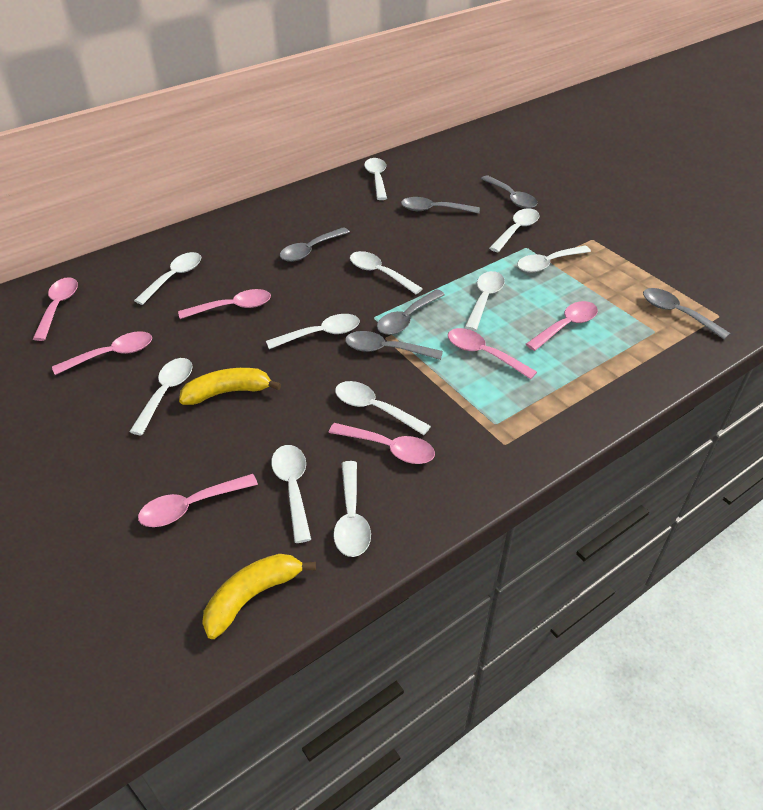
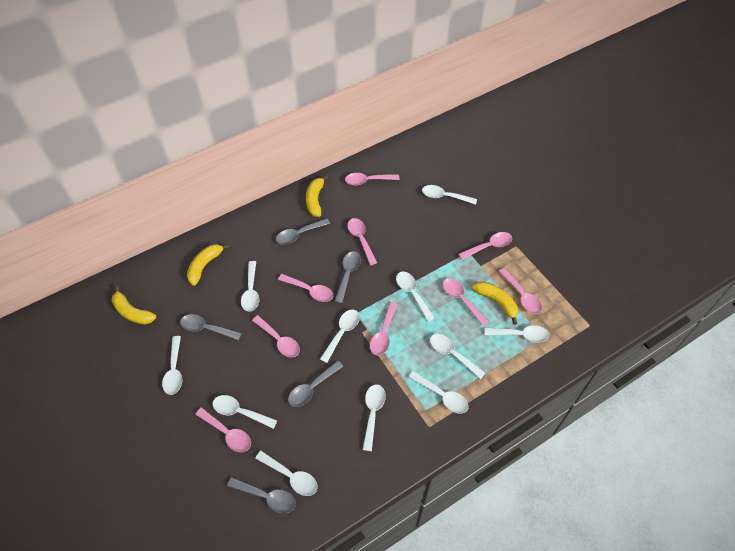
grey spoon: [280,227,350,262] [345,331,443,360] [377,289,445,335] [401,197,480,214] [481,175,537,209] [643,288,730,339] = 6 -> [180,314,242,340] [227,477,296,513] [276,218,330,245] [288,361,344,407] [335,251,361,303] = 5
pink spoon: [33,277,78,341] [52,331,152,375] [138,474,258,527] [178,289,271,319] [329,423,435,464] [448,328,537,379] [526,301,598,351] = 7 -> [195,408,251,452] [252,315,300,358] [278,274,333,302] [345,173,399,185] [347,218,377,266] [370,302,398,355] [443,278,489,326] [458,232,512,260] [499,268,542,314] = 9
yellow banana: [179,368,281,405] [202,554,316,639] = 2 -> [112,286,156,325] [187,244,229,286] [306,175,328,217] [472,281,518,325] = 4

